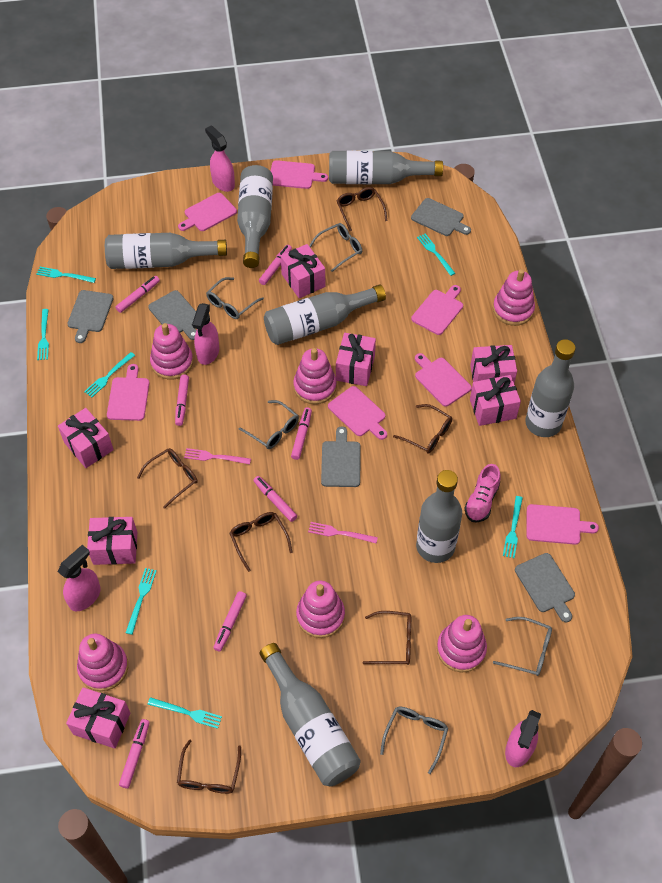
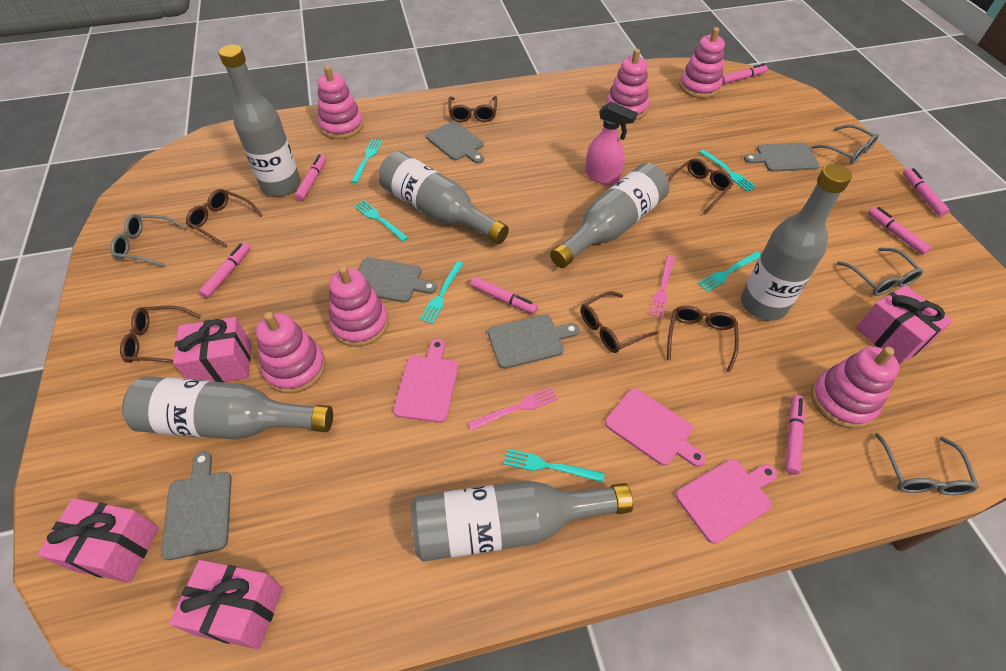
grey bottle: [105,233,227,269] [237,165,273,268] [259,643,361,786] [264,285,386,345] [329,151,443,184] [416,470,462,563] [525,339,576,437] = 7 -> [122,376,333,440] [219,45,301,197] [379,151,509,244] [411,480,633,562] [550,163,669,268] [741,164,852,321] = 6
grey glasses: [206,277,264,319] [239,400,299,449] [309,223,362,272] [380,707,448,774] [493,617,552,676] = 5 -> [110,214,187,267] [811,125,879,164] [837,248,923,296] [875,433,979,495] = 4
pink cutting board: [107,364,150,421] [178,193,237,231] [271,160,328,189] [328,386,387,440] [411,285,463,335] [415,353,472,406] [526,504,599,545] = 7 -> [393,339,458,423] [605,388,706,467] [676,459,777,544] = 3
pink gift: [58,408,114,468] [66,687,130,749] [87,517,137,565] [281,244,325,298] [336,333,376,386] [470,345,517,383] [470,375,521,426] = 7 -> [37,498,159,583] [169,560,283,649] [173,317,251,382] [856,285,953,365] = 4
pink shoe: [464,464,500,522] = 1 -> none = 0
pink spray bottle: [57,545,101,611] [192,303,219,365] [205,126,235,192] [505,710,541,767] = 4 -> [585,101,637,184] = 1
turquoise fork: [36,267,96,283] [37,309,49,360] [84,352,135,397] [126,568,157,635] [147,697,222,729] [417,234,455,276] [503,496,523,558] = 7 -> [351,139,383,183] [354,200,408,241] [420,261,463,324] [503,449,605,483] [698,251,761,292] [700,149,756,192] = 6

